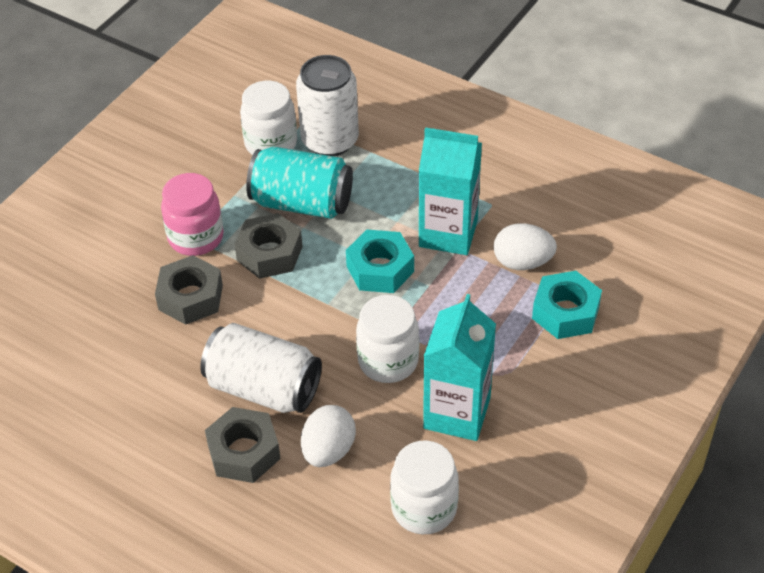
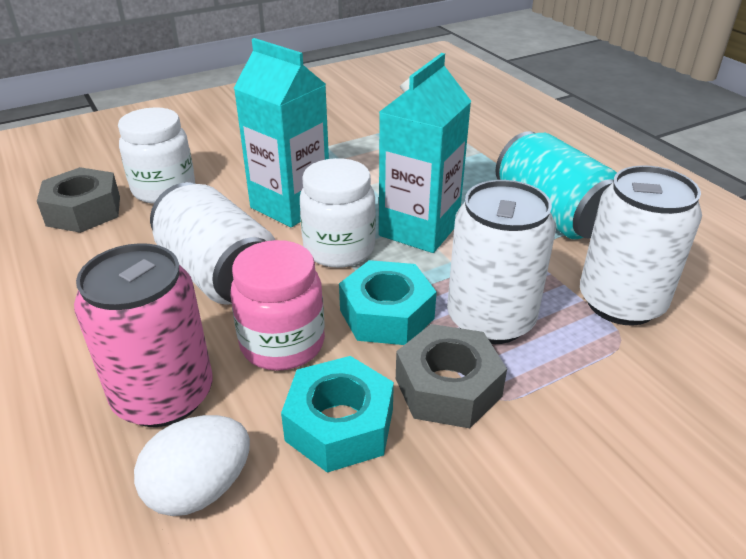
grey nut: [155,255,223,325] [205,407,281,483] [234,213,303,279] = 3 -> [37,167,120,233] [396,324,507,428] = 2
pink can: none = 0 -> [74,243,213,427] = 1
white can: [200,323,322,413] [296,55,359,156] = 2 -> [150,182,275,305] [447,180,556,344] [580,165,702,326] = 3
white egg: [301,405,356,467] [494,223,557,270] = 2 -> [134,415,250,516] = 1
white jar: [240,81,297,155] [356,295,419,383] [390,440,459,534] = 3 -> [118,107,195,204] [300,158,376,268] = 2

